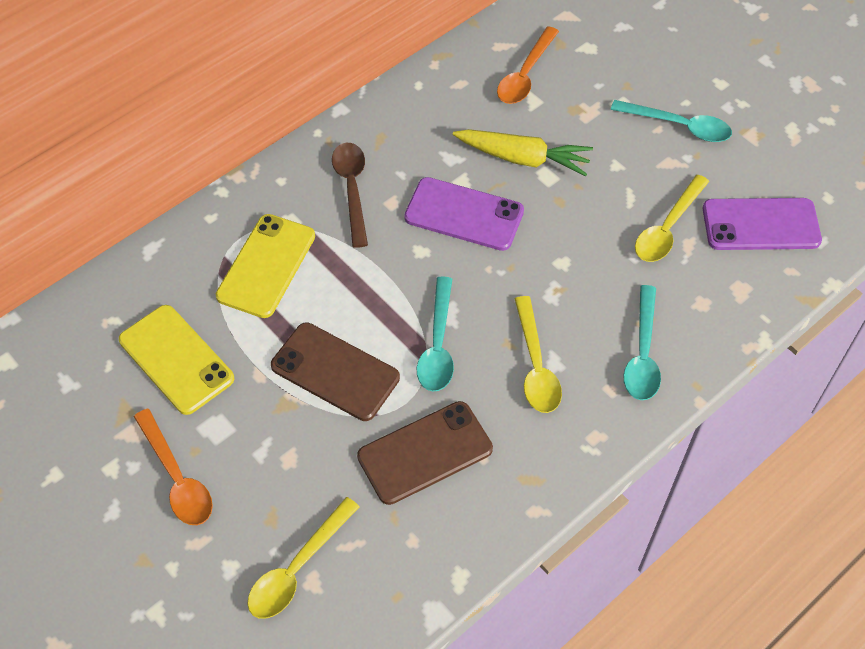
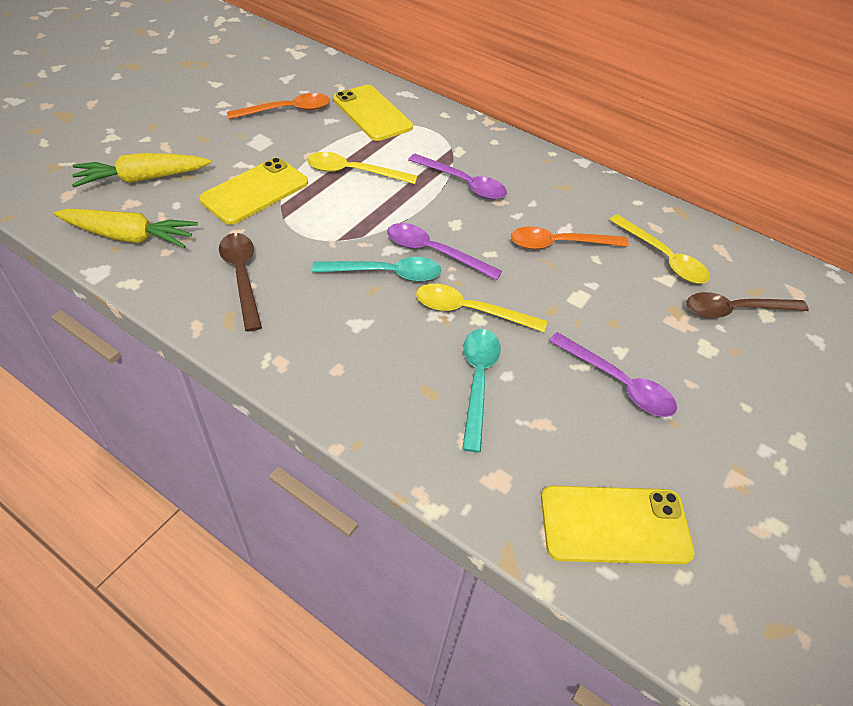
brown phone: [271,322,400,421] [357,401,493,505] = 2 -> none = 0
brown spoon: [332,143,368,248] = 1 -> [219,233,262,331] [686,292,809,318] = 2
purple phone: [404,177,524,251] [703,198,822,250] = 2 -> none = 0
purple spoon: none = 0 -> [387,223,502,280] [408,154,507,200] [549,332,677,417] = 3
turquoise spoon: [417,276,454,391] [611,100,732,142] [623,285,661,400] = 3 -> [312,257,441,282] [462,329,501,452] = 2
yellow carrot: [453,129,593,176] = 1 -> [53,209,198,248] [72,153,211,188] = 2
yellow phone: [119,305,234,415] [216,214,315,318] = 2 -> [199,157,308,225] [333,85,413,141] [541,486,695,564] = 3

